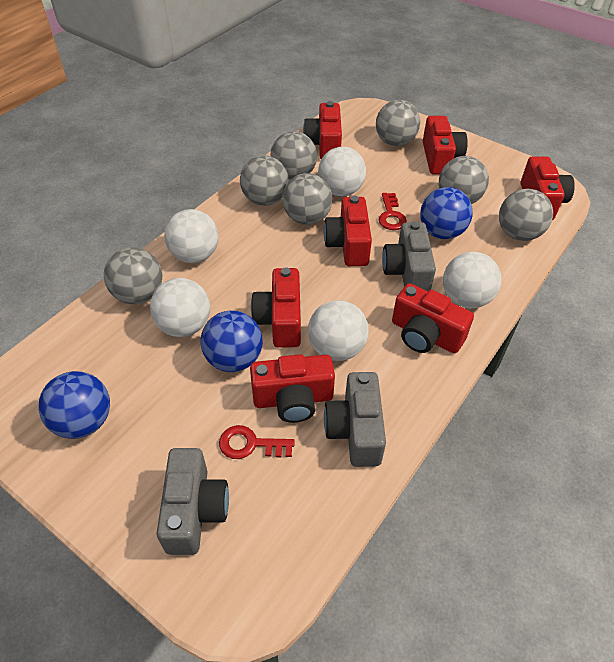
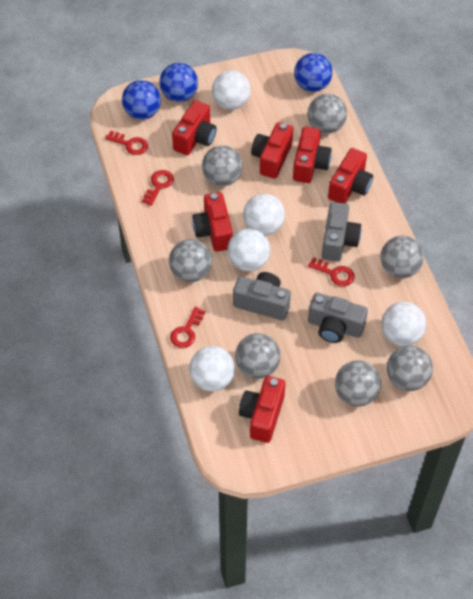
red camera: [250,354,335,423] [251,267,301,348] [303,101,342,159] [324,196,372,266] [392,283,474,353] [423,116,468,174] [521,156,575,220] = 7 -> [172,100,216,155] [192,192,233,252] [239,376,286,443] [251,122,293,179] [293,127,332,183] [328,148,373,203] = 6
red key: [219,425,295,459] [379,193,407,230] = 2 -> [105,131,148,155] [142,170,174,206] [170,307,205,348] [308,257,355,286] = 4

